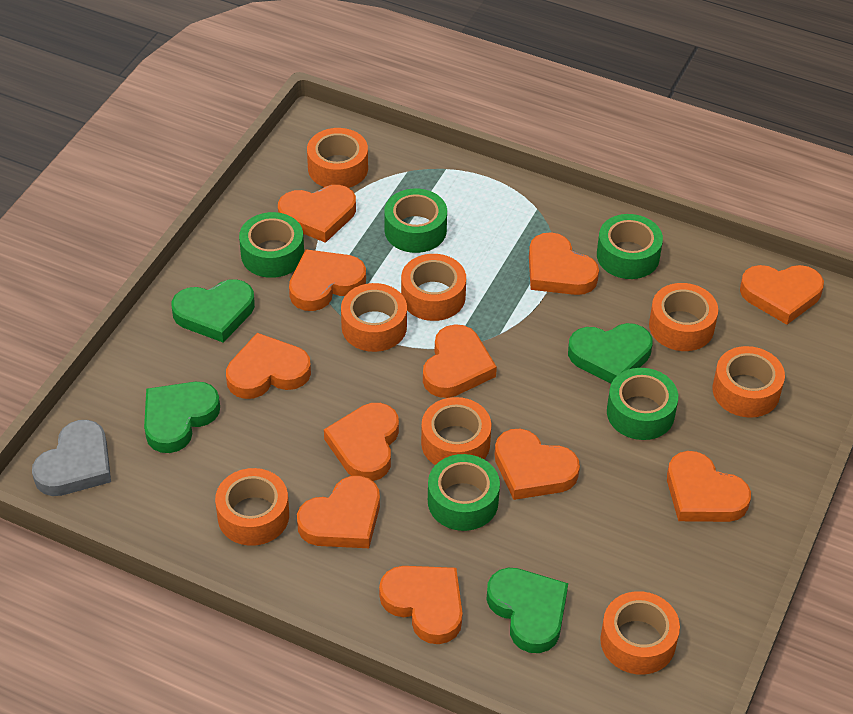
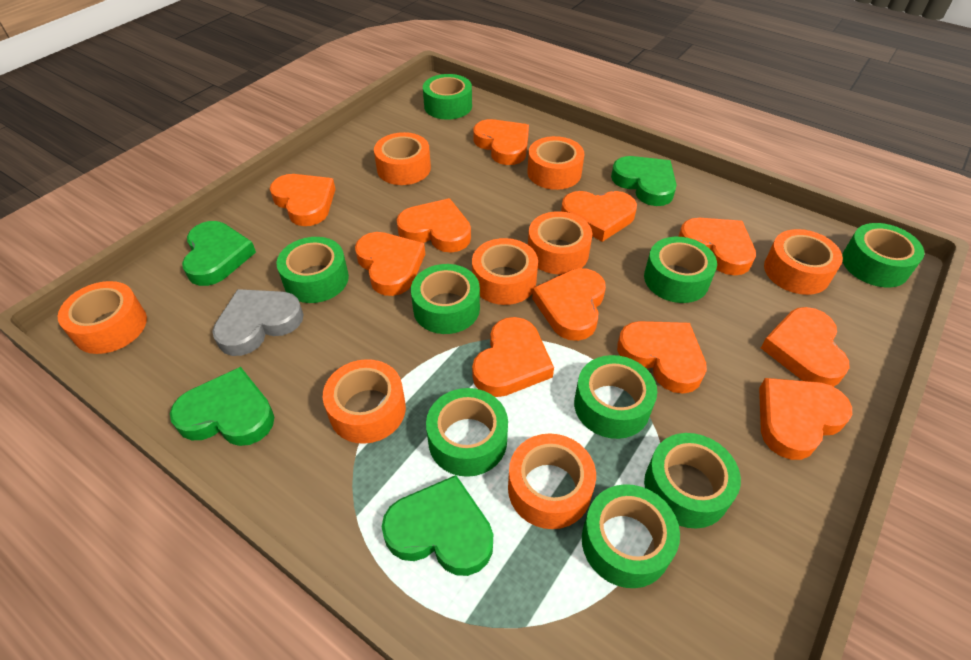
green tape: [239,212,304,278] [384,189,447,253] [428,454,500,531] [597,214,663,279] [607,368,678,440] = 5 -> [277,237,349,303] [411,264,480,334] [423,74,472,120] [426,388,508,477] [574,355,657,439] [582,484,680,588] [644,237,717,303] [644,433,741,529] [842,223,924,287] = 9

